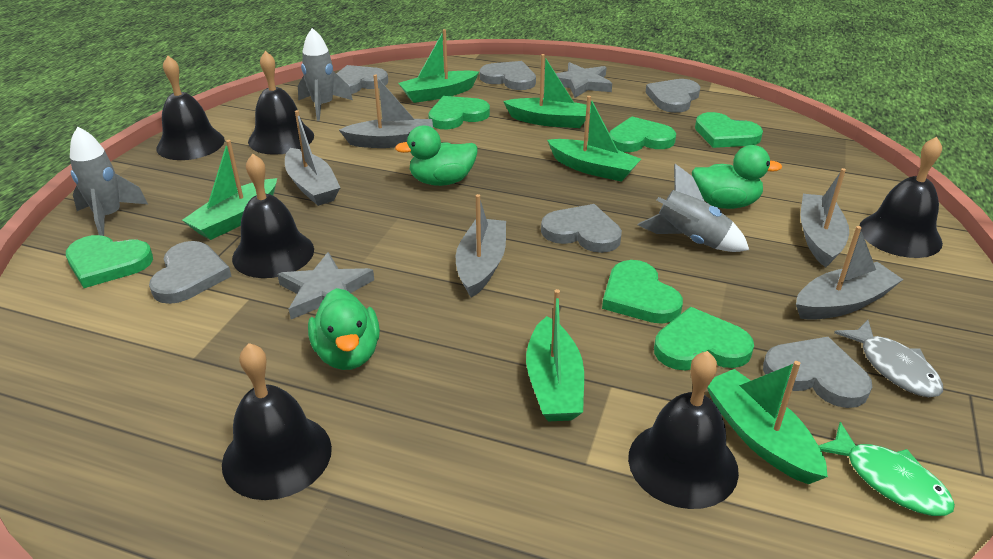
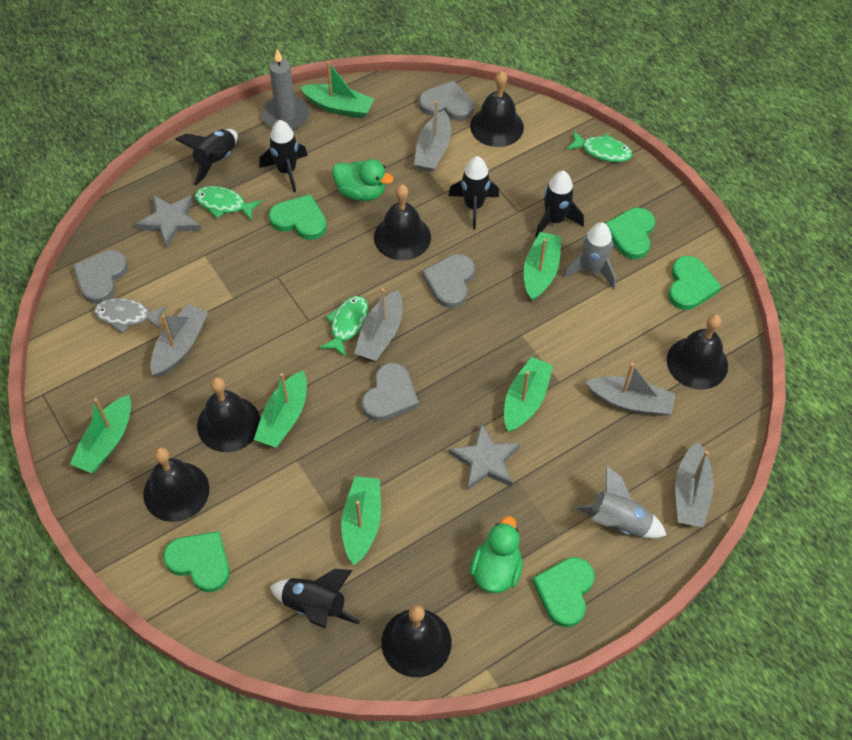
black rocket: none = 0 -> [175,129,238,186] [259,120,308,192] [270,569,360,628] [448,156,499,230] [535,171,584,238] = 5
green duck: [308,288,380,370] [395,125,477,186] [692,145,782,209] = 3 -> [332,159,393,201] [470,516,523,594] = 2
green fish: [818,422,955,516] = 1 -> [194,186,262,221] [319,296,368,357] [566,131,633,162] = 3
green heart: [66,235,153,288] [428,96,490,129] [602,260,683,324] [609,117,676,152] [654,307,754,371] [695,112,763,148] = 6 -> [163,531,230,592] [269,194,327,240] [532,557,595,628] [605,208,655,259] [668,256,722,310] = 5
grey candle: none = 0 -> [261,49,310,131] = 1
grey heart: [149,241,231,304] [336,65,388,94] [480,61,536,90] [541,204,622,253] [645,79,700,113] [763,337,872,408] = 6 -> [72,250,128,304] [362,363,419,421] [419,80,474,121] [422,254,475,308] = 4
grey rocket: [70,127,148,236] [298,28,353,121] [638,164,749,252] = 3 -> [563,222,616,289] [574,466,666,538] = 2

